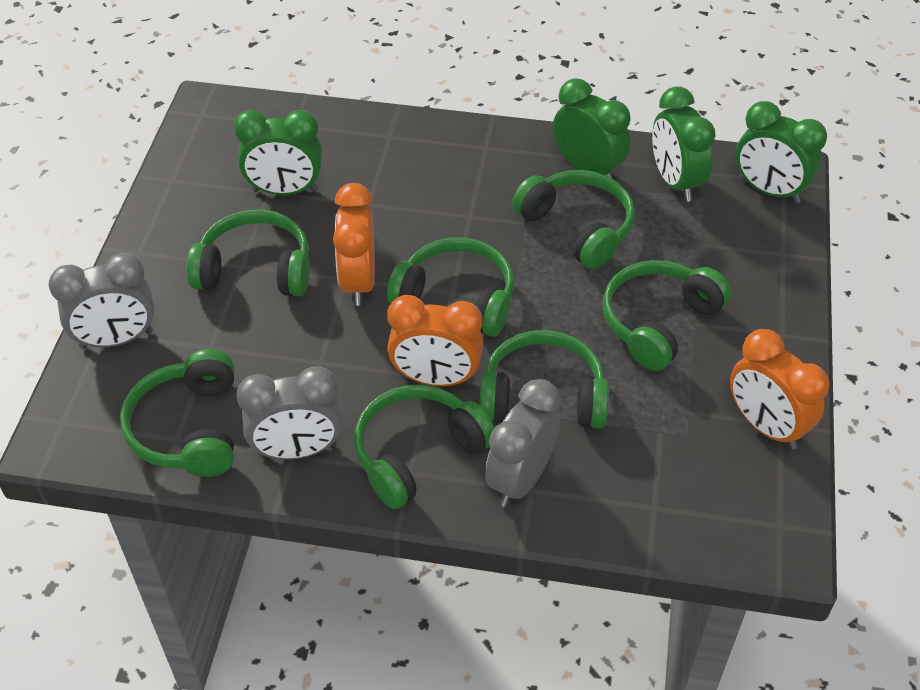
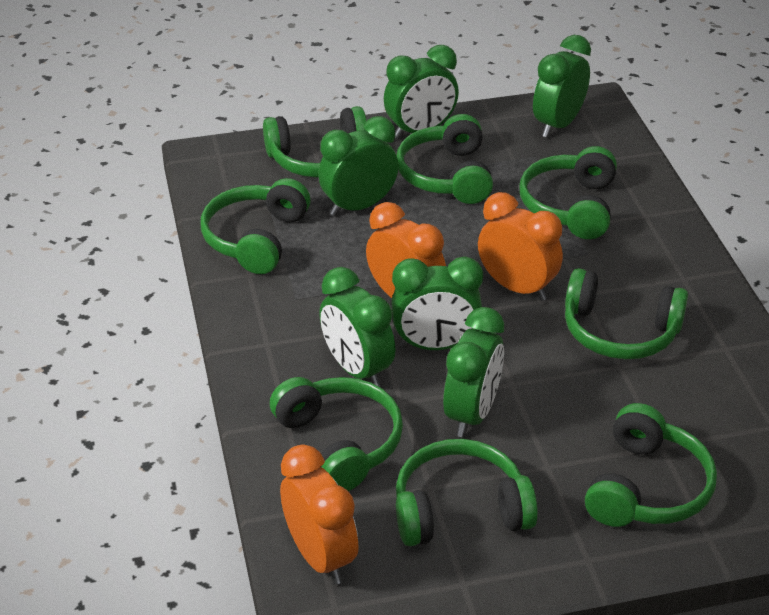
green clock: [234,110,322,195] [553,78,631,179] [652,87,716,202] [736,101,827,203] = 4 -> [318,116,399,216] [319,267,396,387] [384,45,459,139] [391,257,483,350] [443,307,504,437] [533,35,591,138] = 6
green headphones: [120,349,234,477] [187,209,310,296] [354,385,495,509] [387,237,514,337] [479,330,609,429] [512,170,635,270] [603,260,731,371] = 7 -> [201,178,311,274] [263,106,367,177] [270,377,403,491] [396,439,538,546] [397,114,493,204] [520,146,617,239] [565,268,688,359] [585,403,717,527] = 8
grey clock: [49,253,154,349] [236,366,342,460] [485,379,561,507] = 3 -> none = 0

